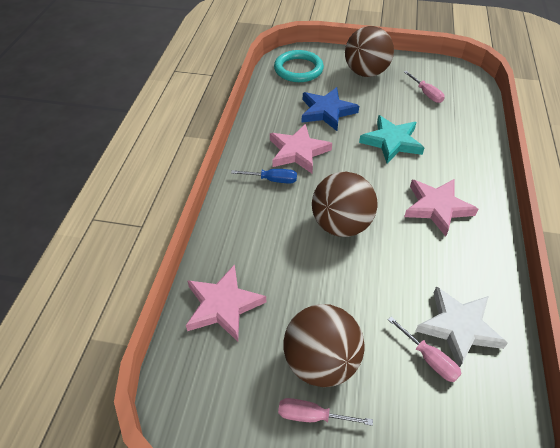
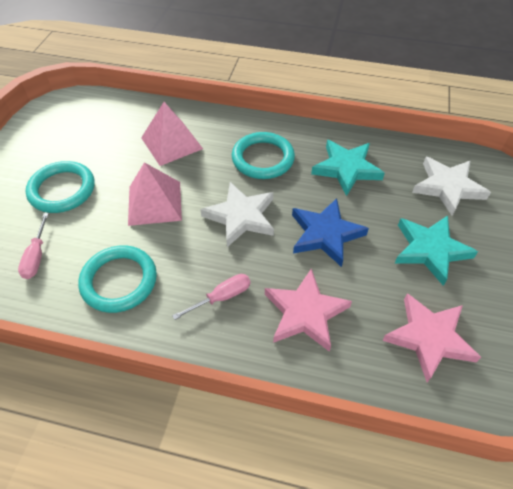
blue screwdriver: [231,169,297,183] = 1 -> none = 0
brown ball: [283,304,365,387] [312,172,378,237] [345,26,394,77] = 3 -> none = 0
pink pyramid: none = 0 -> [128,162,182,226] [141,102,203,166] = 2
pink screwdriver: [278,398,373,426] [388,317,462,382] [404,71,445,103] = 3 -> [18,213,49,279] [172,274,250,320] = 2
pink star: [186,264,266,342] [270,124,332,173] [404,179,478,236] = 3 -> [265,269,352,352] [382,293,481,382] = 2
turquoise ring: [274,50,324,82] = 1 -> [26,161,94,213] [78,245,157,313] [232,132,295,179] = 3
turquoise star: [359,115,424,163] = 1 -> [311,140,385,196] [395,216,478,286] = 2
white star: [416,286,508,367] = 1 -> [200,182,274,247] [412,157,491,216] = 2

